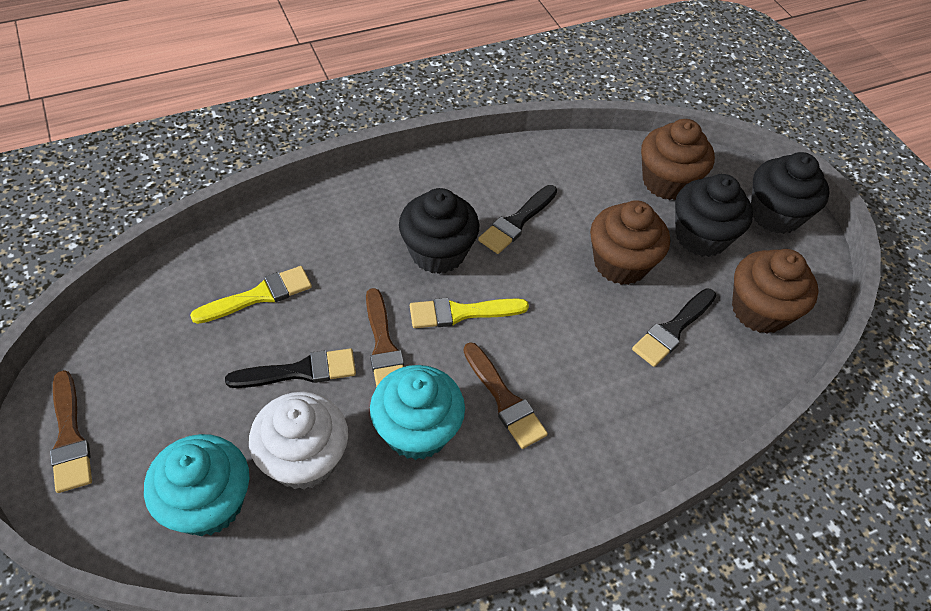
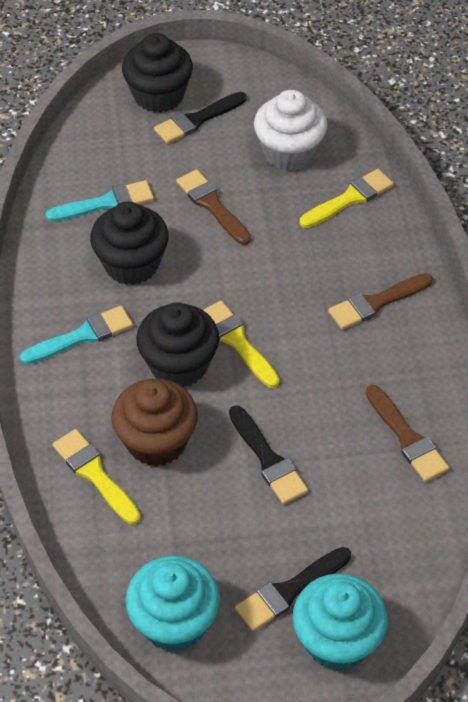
brown cupcake: [590,200,670,285] [641,119,715,200] [732,249,819,334] = 3 -> [111,379,198,467] = 1
turquoise brush: none = 0 -> [20,306,133,364] [45,180,154,222] = 2
yellow brush: [190,266,312,324] [410,298,529,328] = 2 -> [53,429,140,524] [203,301,280,388] [299,169,394,228] = 3

